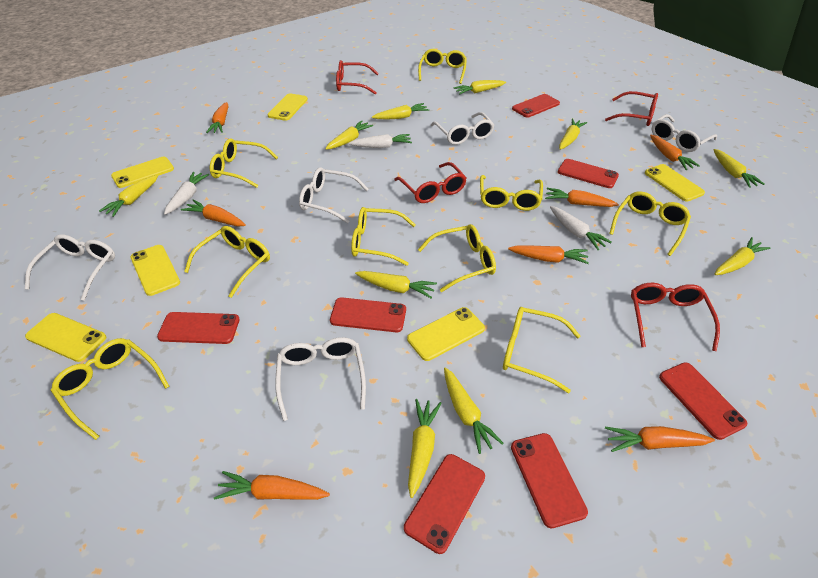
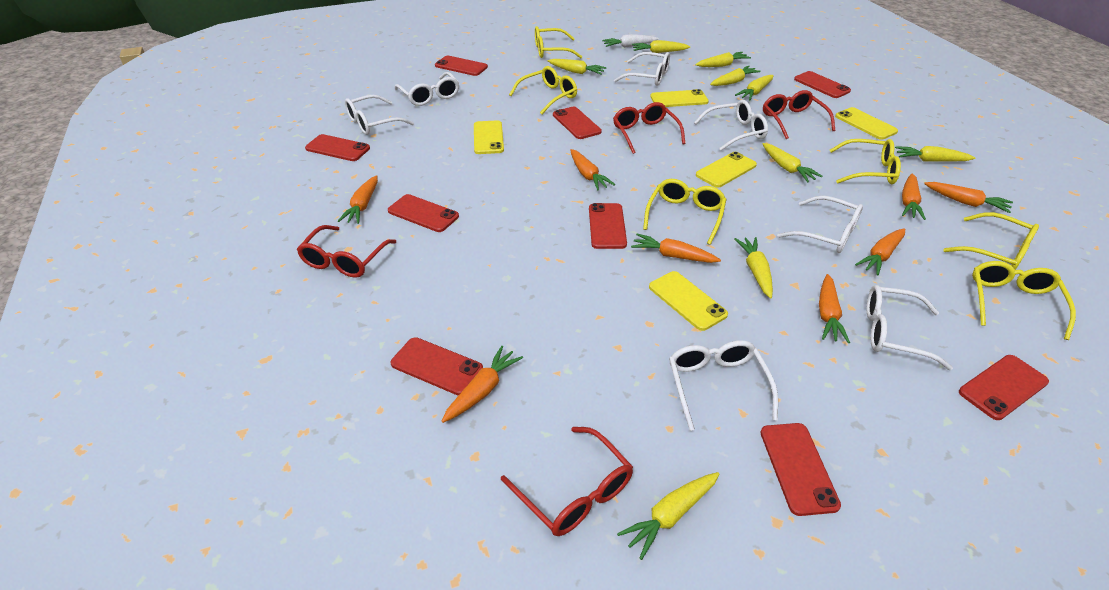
orange carrot: [181,199,246,227] [206,102,228,133] [214,471,330,500] [508,245,589,264] [545,188,619,207] [605,426,715,452] [650,135,700,170] = 7 -> [338,175,378,224] [442,346,523,423] [571,149,615,190] [631,233,721,263] [819,274,850,343] [855,228,905,275] [902,173,926,220] [924,182,1013,213] = 8
red phone: [157,312,240,344] [330,297,406,332] [404,454,485,554] [511,433,588,528] [512,94,560,118] [558,159,619,188] [659,362,747,440] = 7 -> [305,134,370,161] [388,194,459,232] [391,337,483,395] [435,56,488,76] [553,107,602,139] [589,203,627,249] [760,423,841,516] [794,71,851,98] [959,355,1049,420] = 9
white carrot: [164,172,209,215] [349,134,412,148] [550,206,612,250] = 3 -> [602,34,659,48] = 1
white glasses: [25,234,115,301] [275,337,366,421] [299,167,368,223] [431,112,494,145] [652,114,717,152] = 5 -> [345,95,414,135] [395,72,459,106] [614,52,670,86] [669,340,778,431] [694,100,768,151] [777,196,863,253] [866,285,953,370] = 7
yellow carrot: [99,175,158,217] [325,120,373,150] [355,271,437,298] [372,103,429,119] [408,399,442,498] [444,368,503,454] [454,80,506,95] [559,118,587,150] [714,149,764,188] [715,237,770,275] = 10 -> [548,59,606,75] [617,472,719,560] [632,40,690,53] [695,52,751,67] [710,66,761,86] [734,237,773,299] [735,75,774,101] [762,143,822,182] [895,146,975,162] = 9
yellow glasses: [51,338,170,440] [184,226,270,298] [210,138,278,188] [351,207,416,266] [418,49,467,84] [418,224,496,292] [480,175,543,211] [503,307,580,393] [609,191,691,256] = 9 -> [509,66,577,114] [535,26,582,58] [643,179,727,245] [830,139,901,184] [943,212,1039,270] [972,261,1076,340] = 6
yellow phone: [25,313,106,362] [111,157,174,188] [130,245,180,296] [267,93,308,121] [407,307,485,361] [645,164,705,202] = 6 -> [474,120,504,154] [649,271,728,331] [650,89,709,107] [696,152,757,188] [835,107,898,140] = 5

